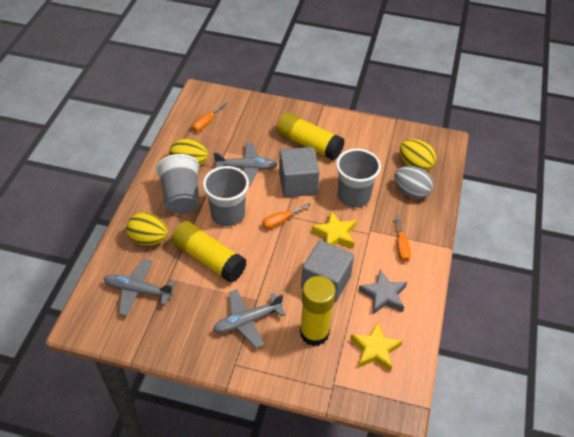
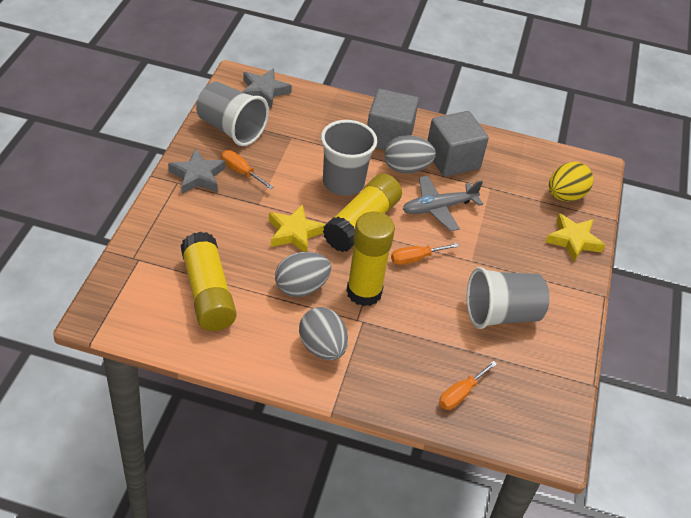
grey egg: [394,166,433,199] = 1 -> [275,252,331,297] [299,307,348,360] [384,135,436,174] = 3
grey plane: [104,259,175,316] [213,143,278,187] [213,289,286,348] = 3 -> [403,176,483,231] = 1
grey star: [358,270,407,314] = 1 -> [168,148,225,194] [242,68,292,108] = 2
yellow egg: [126,212,168,246] [169,138,209,166] [400,139,436,171] = 3 -> [549,162,593,201] = 1

